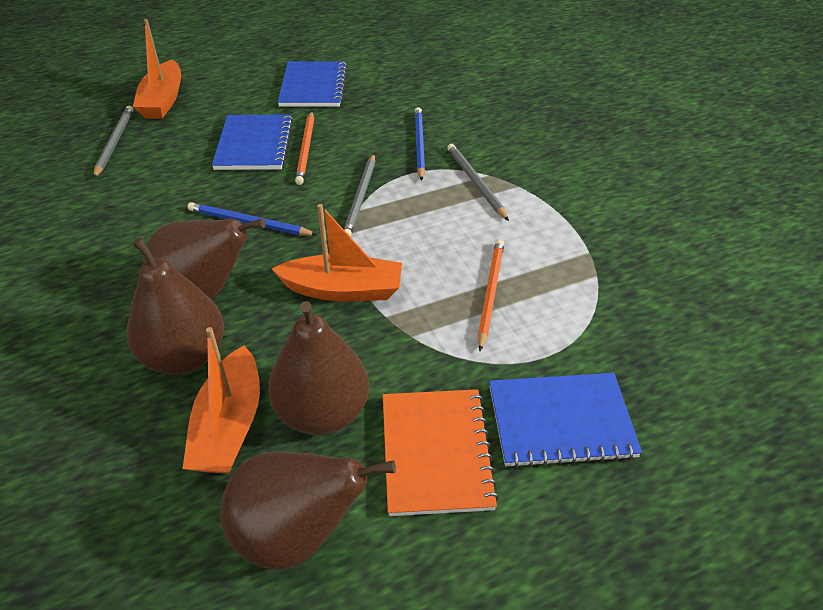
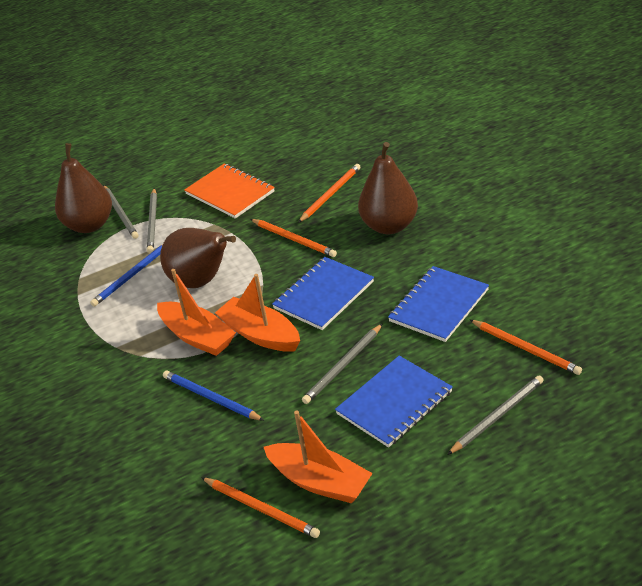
brown pear: [127,238,224,375] [143,218,265,299] [220,451,396,570] [268,301,369,435] = 4 -> [55,143,112,233] [160,228,236,288] [358,142,418,234] = 3
grey pencil: [93,106,133,179] [344,154,375,237] [447,144,509,221] = 3 -> [103,185,139,239] [147,188,157,253] [302,323,383,404] [447,375,544,455] = 4
orange pencil: [295,112,314,185] [478,239,504,351] = 2 -> [201,477,320,538] [251,219,337,257] [298,164,360,223] [470,320,582,375] = 4

